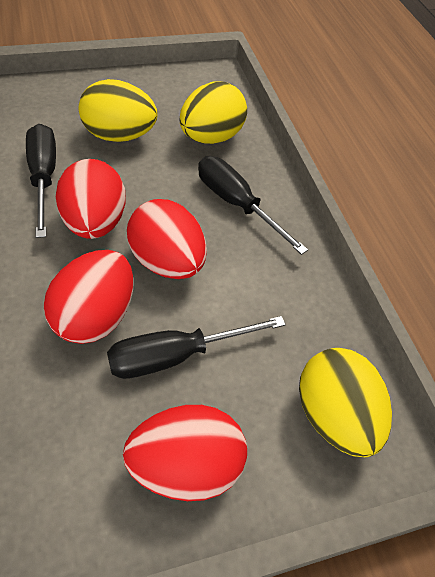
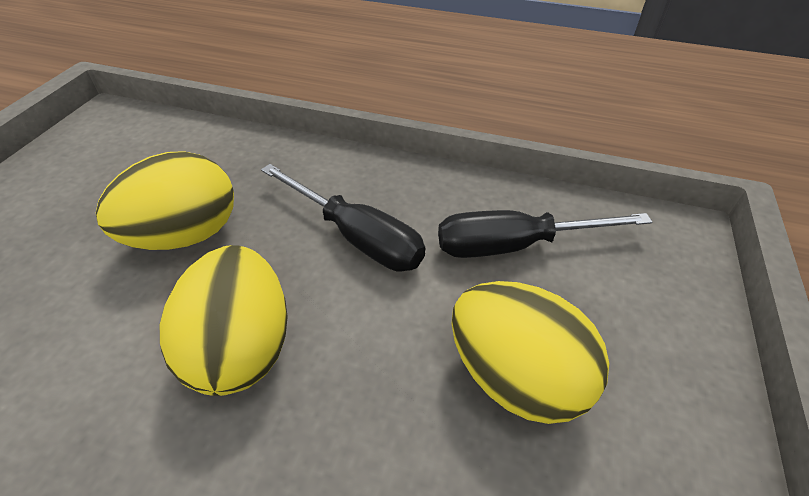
black screwdriver: [26,124,56,238] [107,316,286,379] [198,156,308,255] = 3 -> [261,164,425,271] [438,210,652,258] = 2
red egg: [44,250,134,344] [56,159,126,239] [123,405,247,501] [127,199,207,279] = 4 -> none = 0

